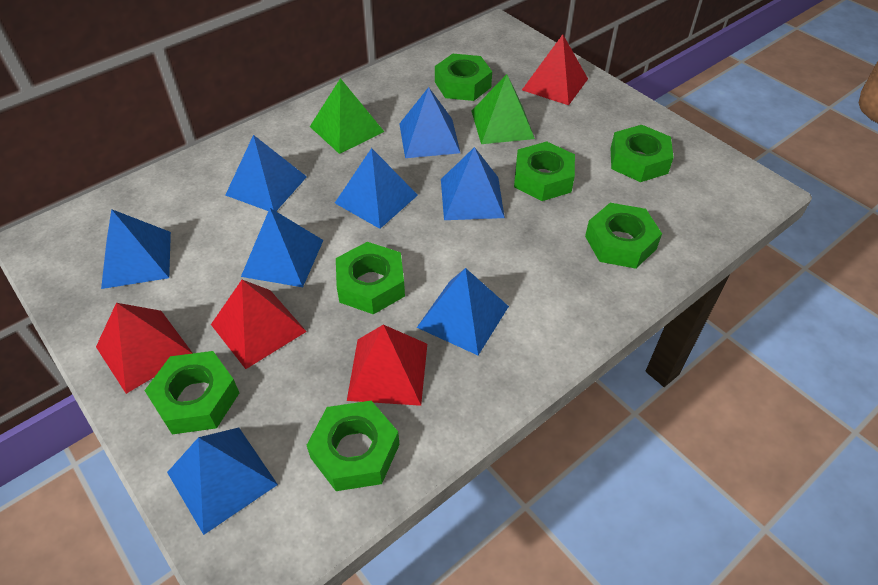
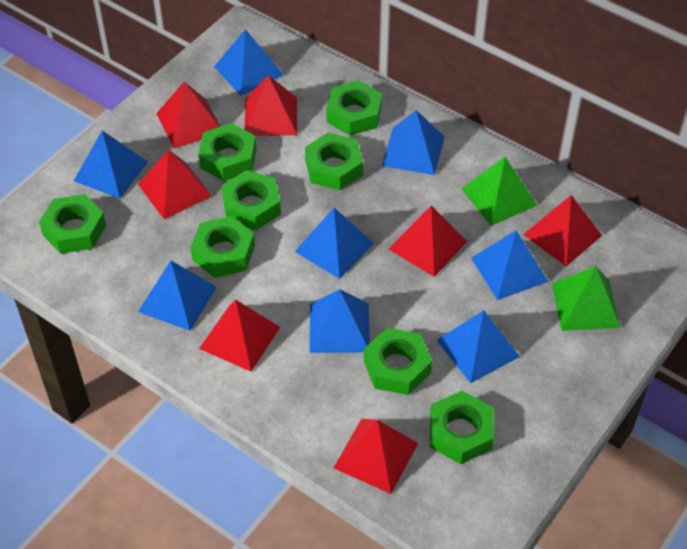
green nut: [144,351,239,434] [307,401,400,491] [336,242,405,315] [435,54,492,101] [514,142,575,201] [585,203,662,269] [610,125,674,182] = 7 -> [39,194,106,254] [190,216,255,278] [198,123,256,181] [221,170,281,230] [305,133,363,190] [326,80,382,136] [364,328,432,395] [430,391,494,464] = 8
red pyramid: [96,303,193,394] [211,280,307,369] [347,325,427,406] [522,34,588,105] = 4 -> [138,150,212,219] [156,82,221,148] [199,300,280,372] [245,75,297,136] [334,419,418,494] [389,206,467,277] [523,195,602,266] = 7

